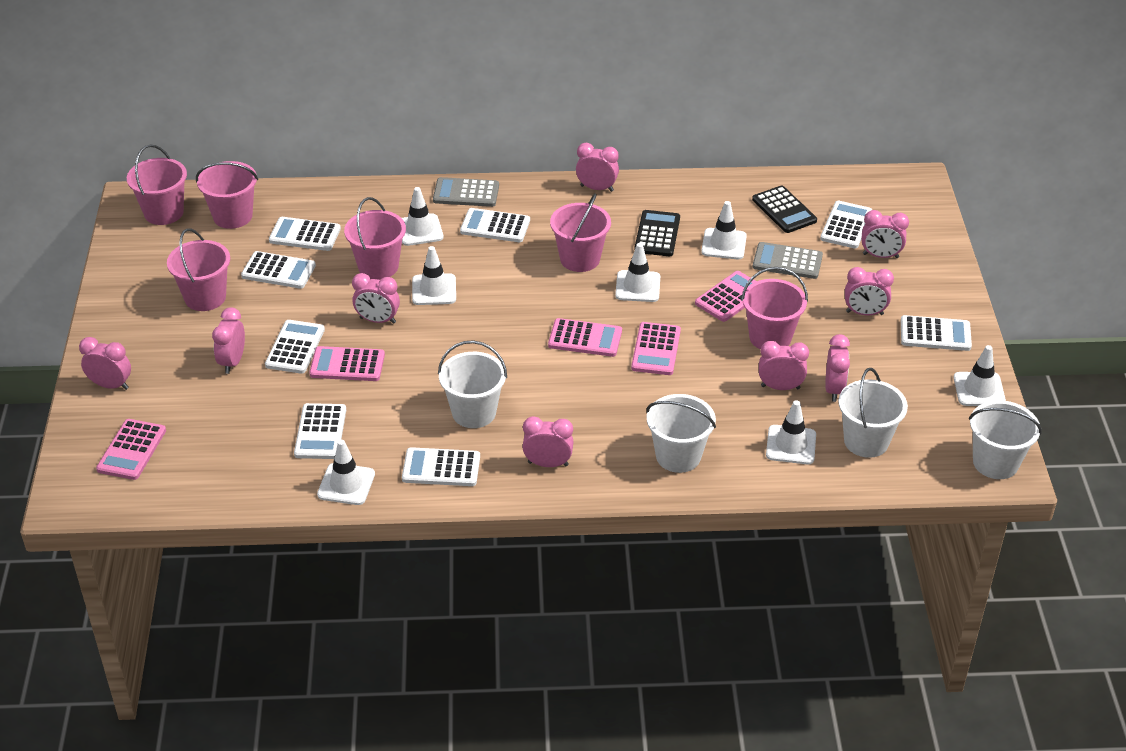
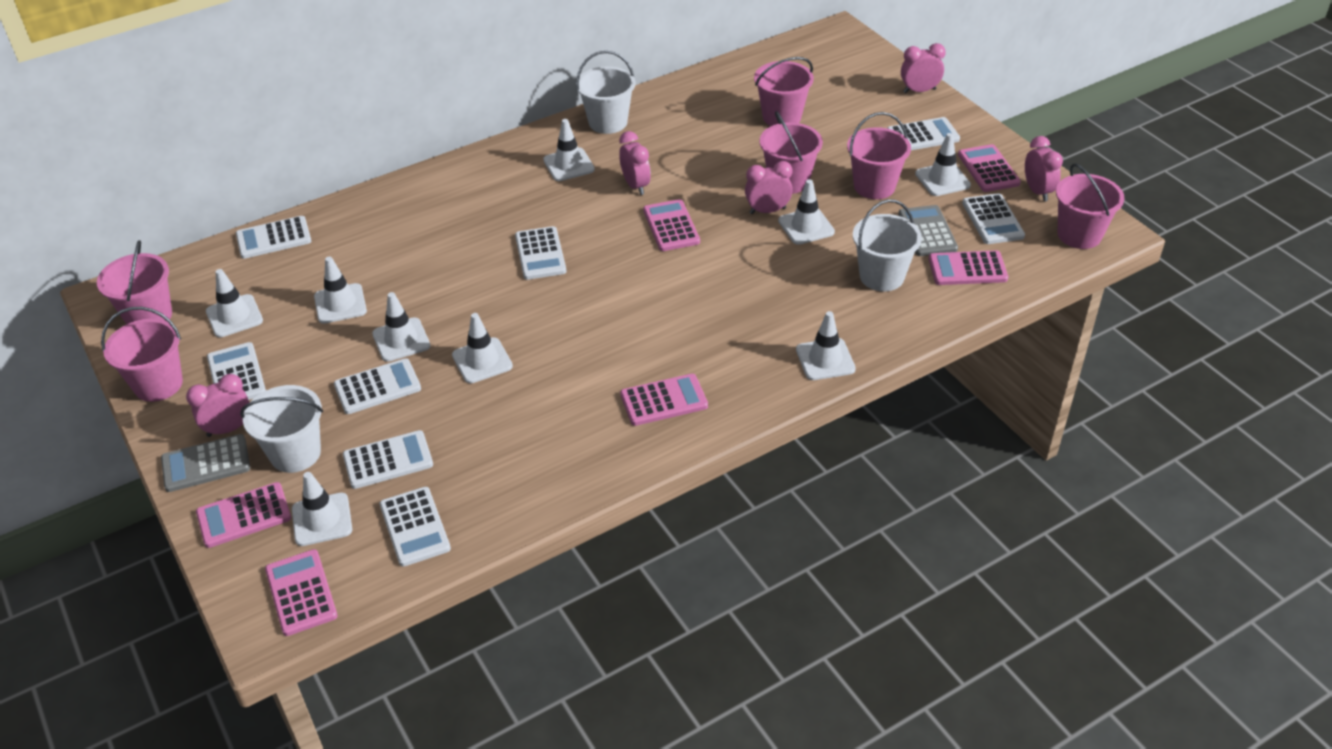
black calculator: [634,210,680,256] [752,186,817,233] = 2 -> none = 0
pink calculator: [96,419,166,480] [309,346,385,381] [548,318,622,357] [631,322,681,375] [695,271,756,322] = 5 -> [196,482,291,548] [265,549,338,636] [620,374,708,426] [643,199,700,251] [929,250,1008,285] [958,144,1021,192] = 6
pink clock: [79,337,131,390] [212,307,245,374] [352,273,400,324] [523,416,574,467] [576,143,619,192] [759,341,809,390] [825,334,850,402] [845,267,894,315] [862,210,909,258] = 9 -> [186,374,250,437] [619,131,651,195] [745,161,793,214] [901,43,946,93] [1025,136,1063,202] = 5
white bucket: [438,340,507,428] [646,394,716,473] [838,368,908,458] [969,400,1042,479] = 4 -> [240,385,323,473] [576,51,636,134] [853,199,922,292] = 3
white traffic cone: [317,440,375,505] [402,187,443,246] [412,246,456,305] [615,243,660,302] [701,201,747,259] [766,400,816,464] [954,345,1006,406] = 7 -> [206,269,263,337] [292,472,352,546] [314,257,367,324] [372,292,430,362] [452,313,513,383] [543,119,595,181] [778,179,835,245] [796,311,856,380] [915,133,971,196] = 9

